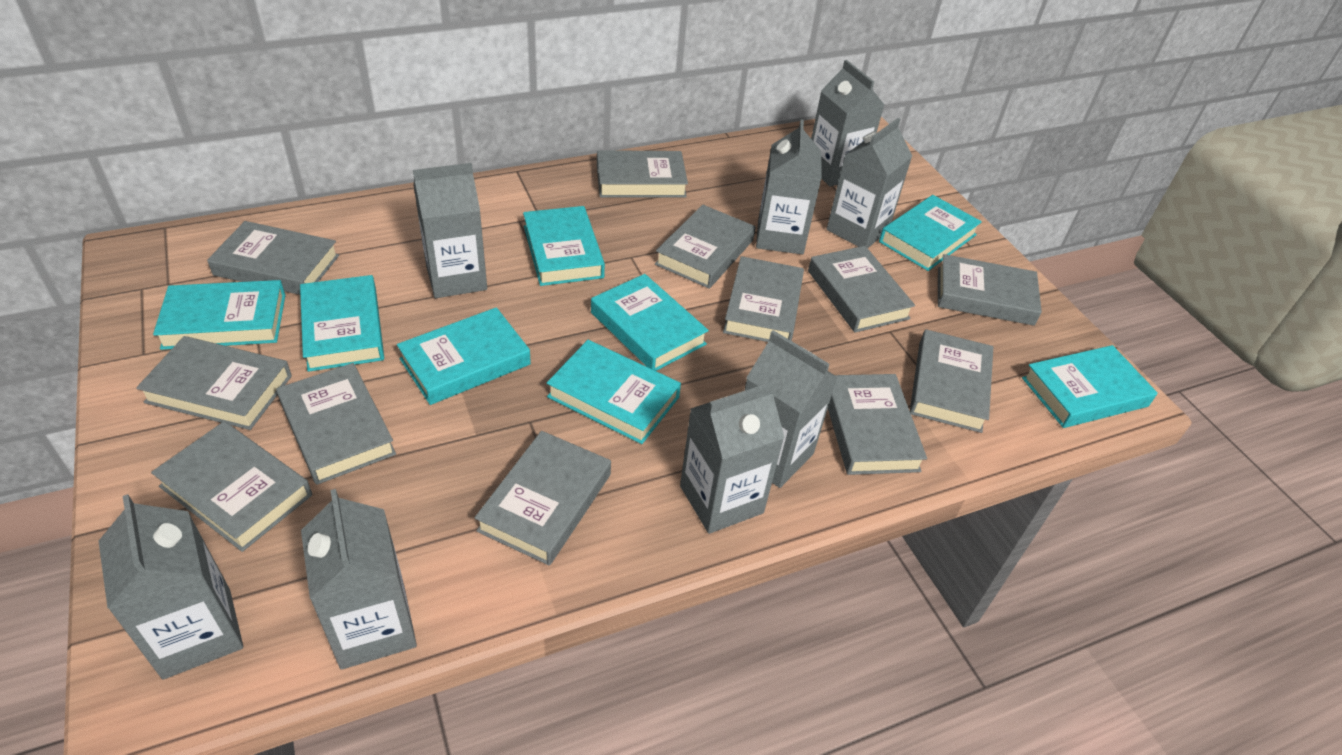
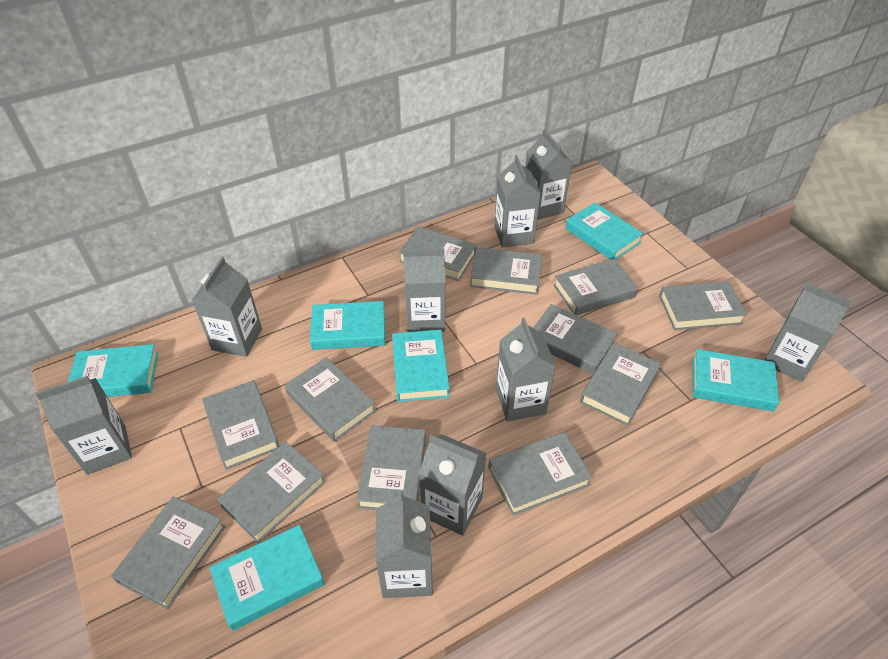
grey carton: [98,494,243,679] [301,489,417,670] [413,163,487,298] [680,382,785,534] [744,330,837,488] [756,119,821,254] [811,60,884,187] [827,118,912,248] = 8 -> [35,376,132,475] [192,257,262,357] [375,491,433,598] [403,248,446,332] [419,434,487,536] [494,155,541,248] [496,318,556,421] [525,129,572,220] [765,283,852,382] = 9
turquoise book: [153,280,285,350] [300,275,384,372] [397,307,531,405] [523,206,605,286] [547,340,681,444] [591,274,709,371] [879,195,982,271] [1022,345,1157,428] = 8 -> [68,344,158,397] [209,525,324,631] [310,301,385,350] [392,330,450,402] [565,203,643,260] [692,349,779,411] = 6

